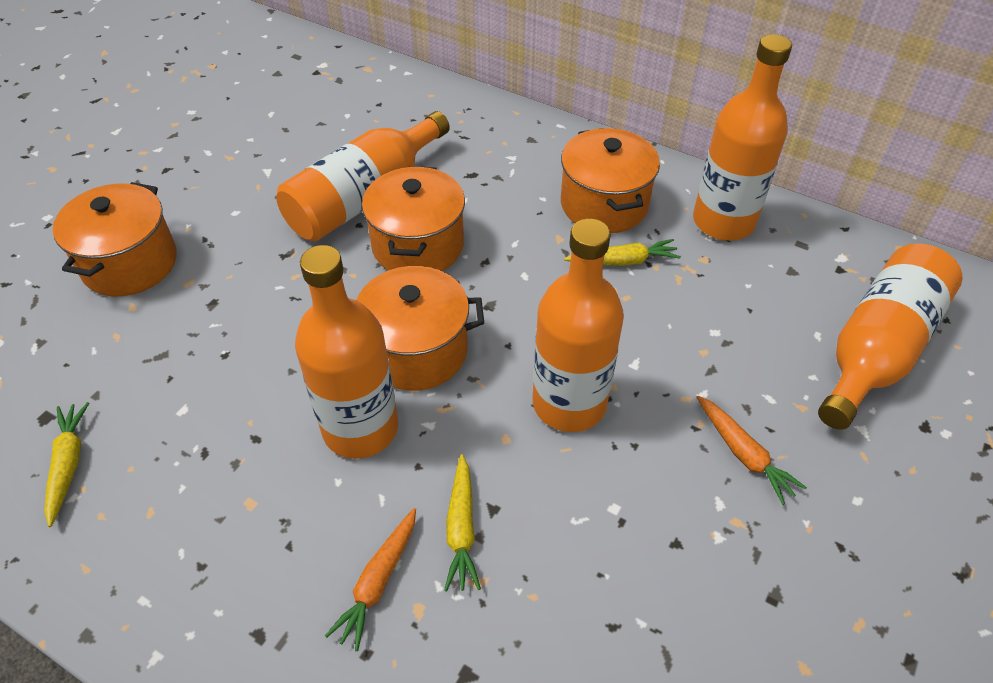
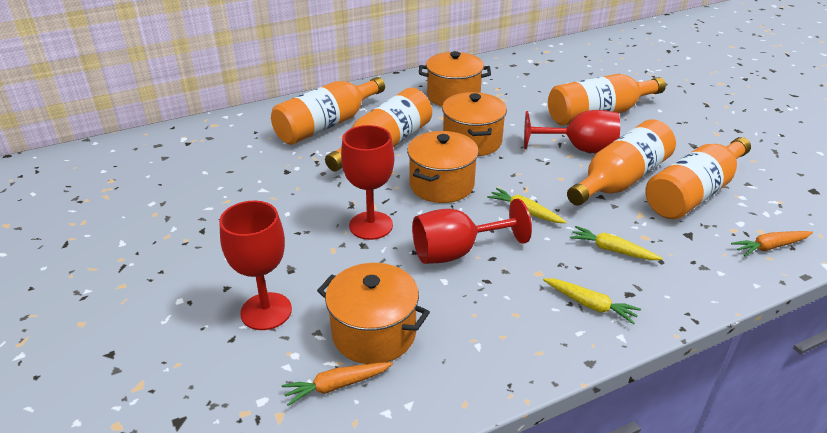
red goblet: none = 0 -> [219,201,292,330] [341,125,394,240] [412,199,532,264] [524,110,620,153] = 4

